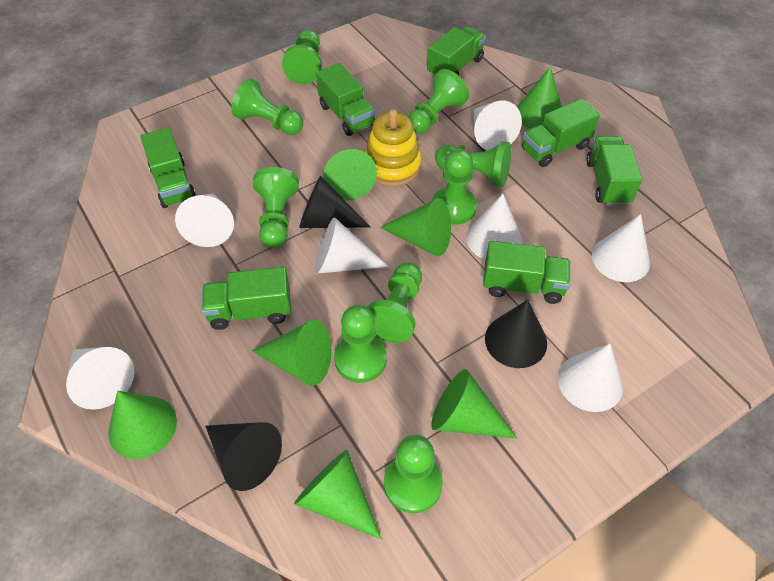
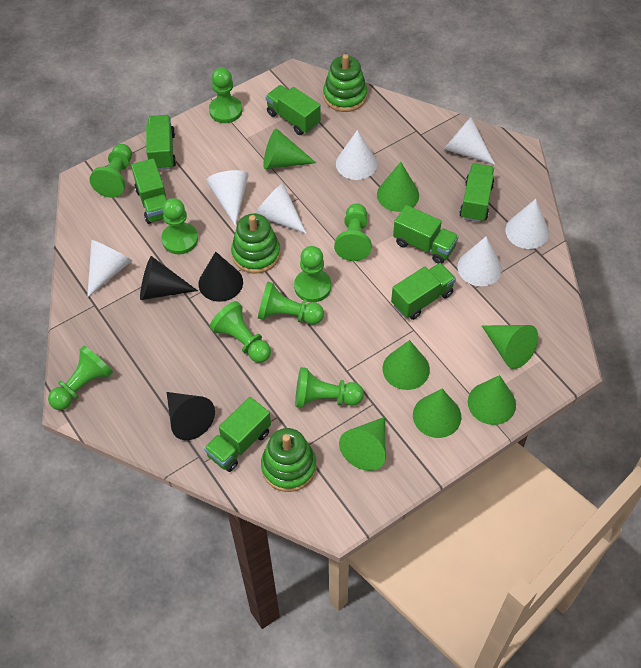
green stacking toy: none = 0 -> [231,214,280,274] [261,428,317,492] [323,54,367,112] = 3
yellow stacking toy: [365,109,422,186] = 1 -> none = 0

